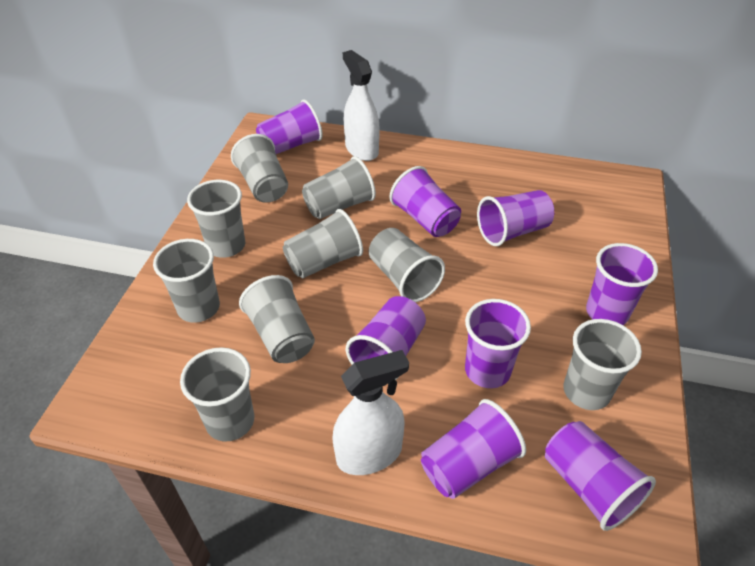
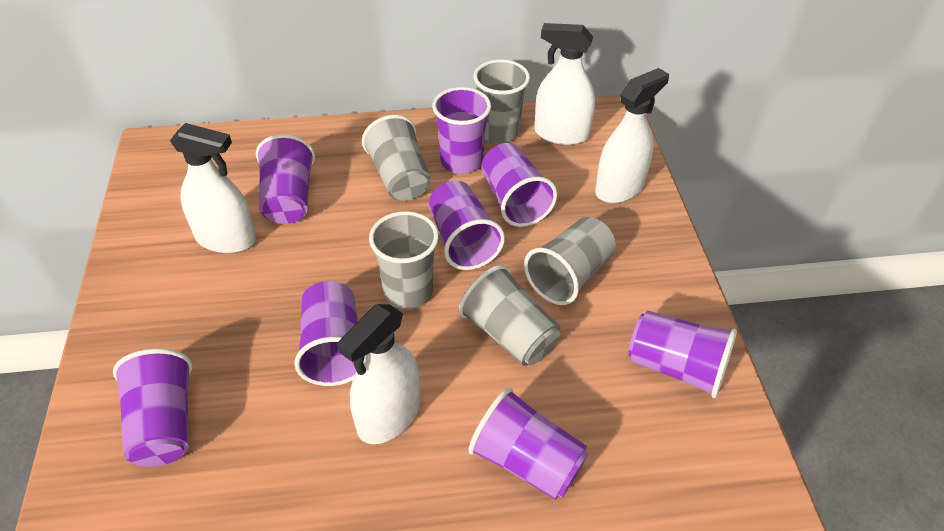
grey cup: [153,239,220,323] [180,347,254,442] [187,180,245,258] [231,134,288,203] [239,275,315,363] [283,209,363,278] [302,156,376,219] [369,228,445,302] [563,319,642,410] = 9 -> [362,115,431,201] [369,211,439,309] [458,265,561,366] [474,59,530,144] [524,217,616,305] = 5
white spray bottle: [332,350,409,475] [343,50,380,161] = 2 -> [170,123,256,253] [337,304,420,444] [535,23,595,145] [595,68,669,203] = 4

